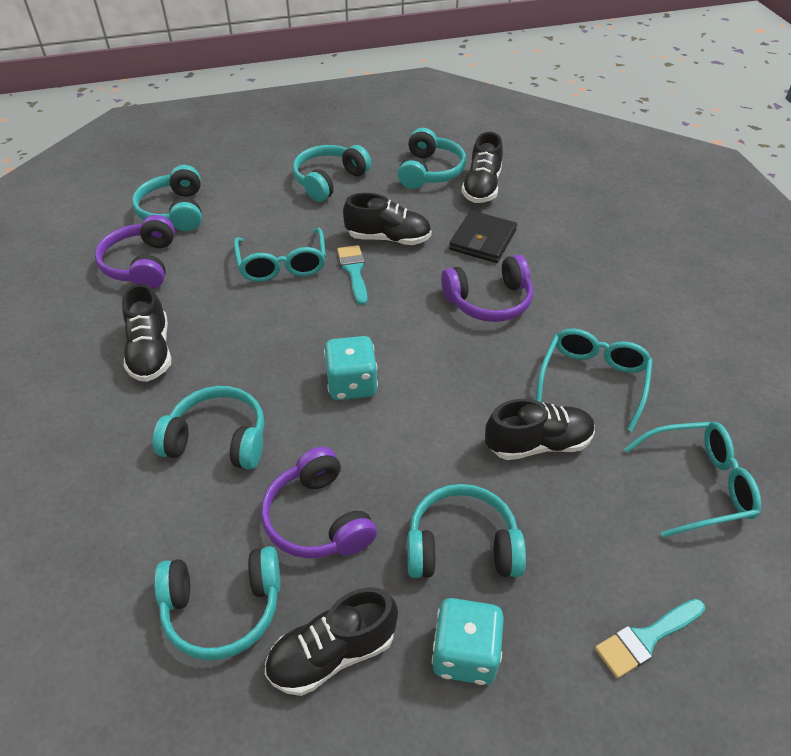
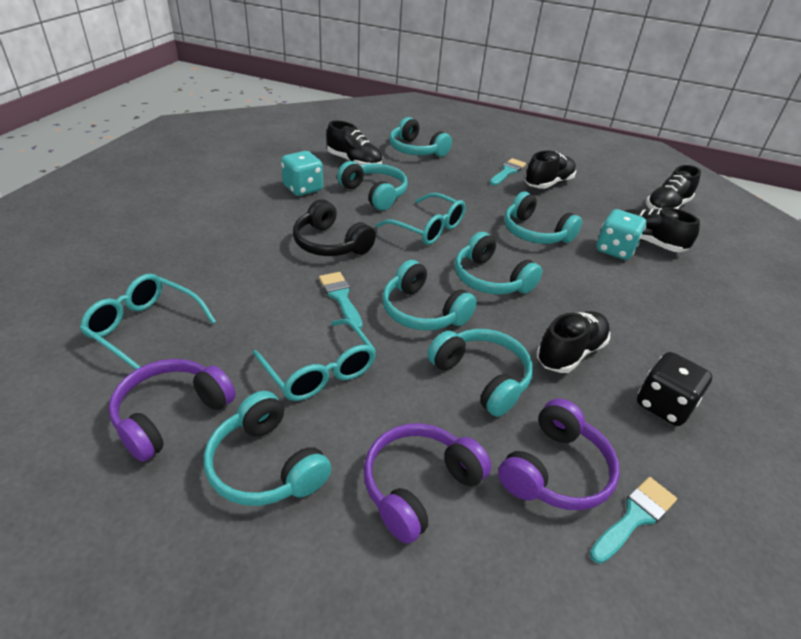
black dice: none = 0 -> [637,352,712,426] = 1
black headphones: none = 0 -> [293,199,376,256] = 1
black wallet: [449,210,517,263] = 1 -> none = 0
turquoise brush: [337,245,368,305] [595,599,705,678] = 2 -> [319,272,363,329] [490,158,526,186] [590,477,677,564] = 3
turquoise headphones: [132,165,202,231] [153,386,264,470] [154,546,280,660] [292,145,371,202] [397,128,466,189] [407,484,526,578] = 6 -> [204,391,332,506] [337,161,408,210] [382,260,477,331] [389,117,452,157] [427,329,533,417] [455,232,542,294] [504,192,582,244] = 7

